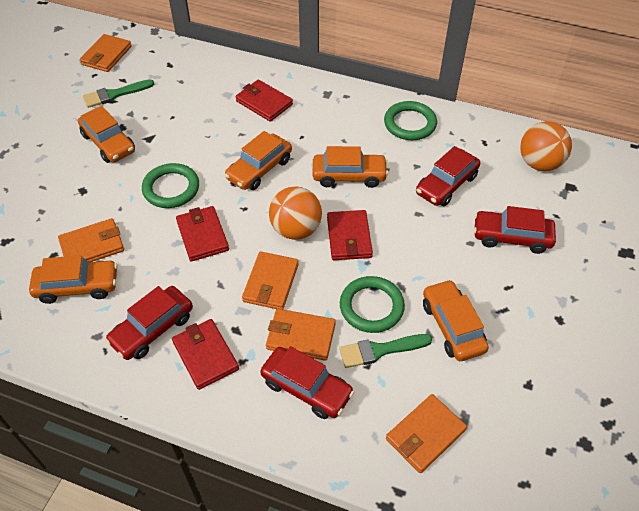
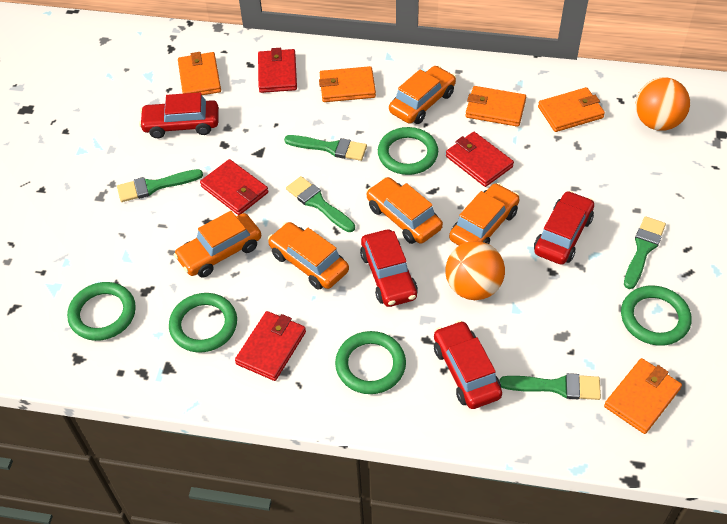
green brush: [83,79,154,108] [339,334,432,368] = 2 -> [117,169,203,202] [284,135,367,161] [286,176,355,232] [499,373,601,400] [624,216,666,289] = 5
green ring: [142,163,199,208] [340,276,405,333] [384,101,437,140] = 3 -> [67,282,136,341] [169,293,237,353] [335,331,406,394] [378,127,438,175] [621,286,691,346] = 5

